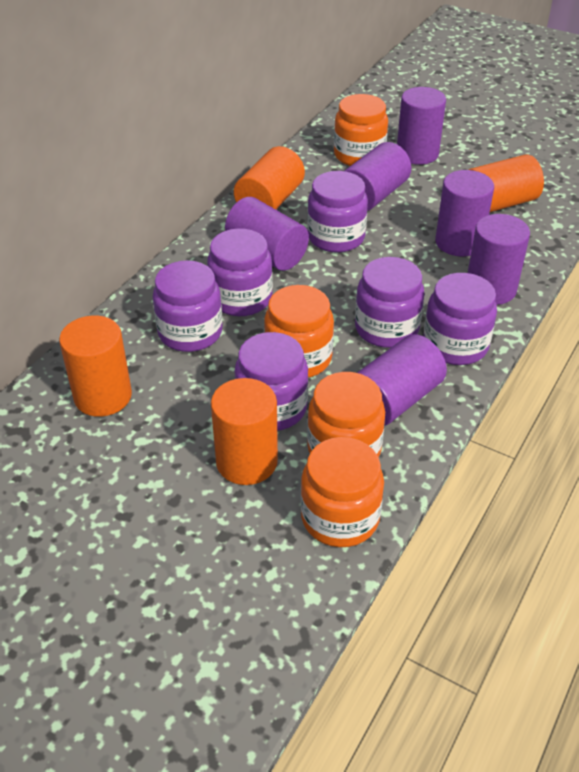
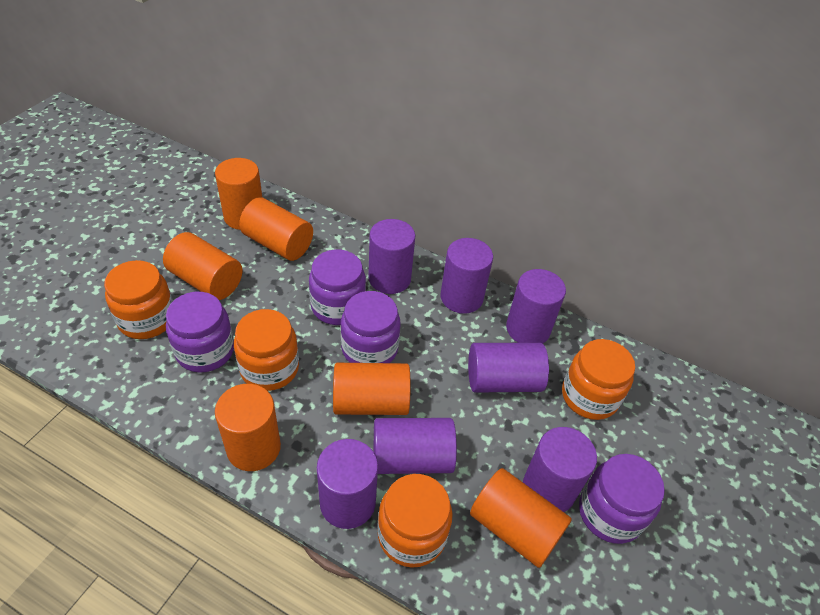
orange cylinder: [59,315,132,417] [211,378,278,485] [234,146,305,209] [469,154,544,212] = 4 -> [163,232,242,300] [215,158,262,230] [215,384,281,471] [239,197,313,261] [333,363,410,415] [470,468,572,568] = 6
purple cylinder: [225,197,309,271] [345,142,411,211] [357,334,447,426] [397,87,446,165] [435,170,494,256] [468,214,530,305] = 6 -> [317,439,378,529] [368,219,415,294] [374,418,457,474] [441,238,493,314] [468,343,549,393] [506,269,566,343] [523,427,597,512] = 7
purple jar: [153,260,223,352] [207,228,273,316] [234,332,308,431] [307,171,368,253] [355,257,424,348] [423,273,497,365] = 6 -> [166,292,234,373] [309,249,366,325] [341,291,401,363] [579,454,665,544] = 4

